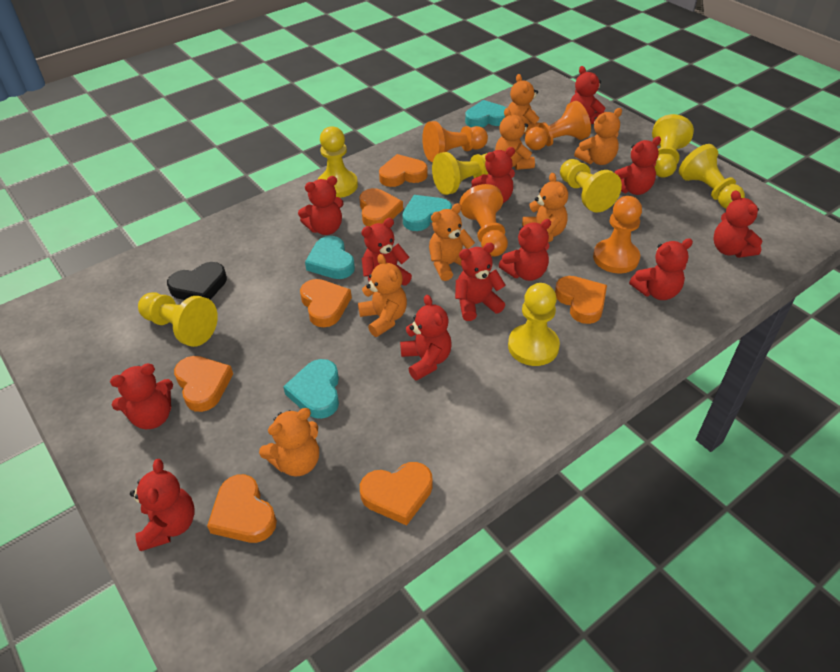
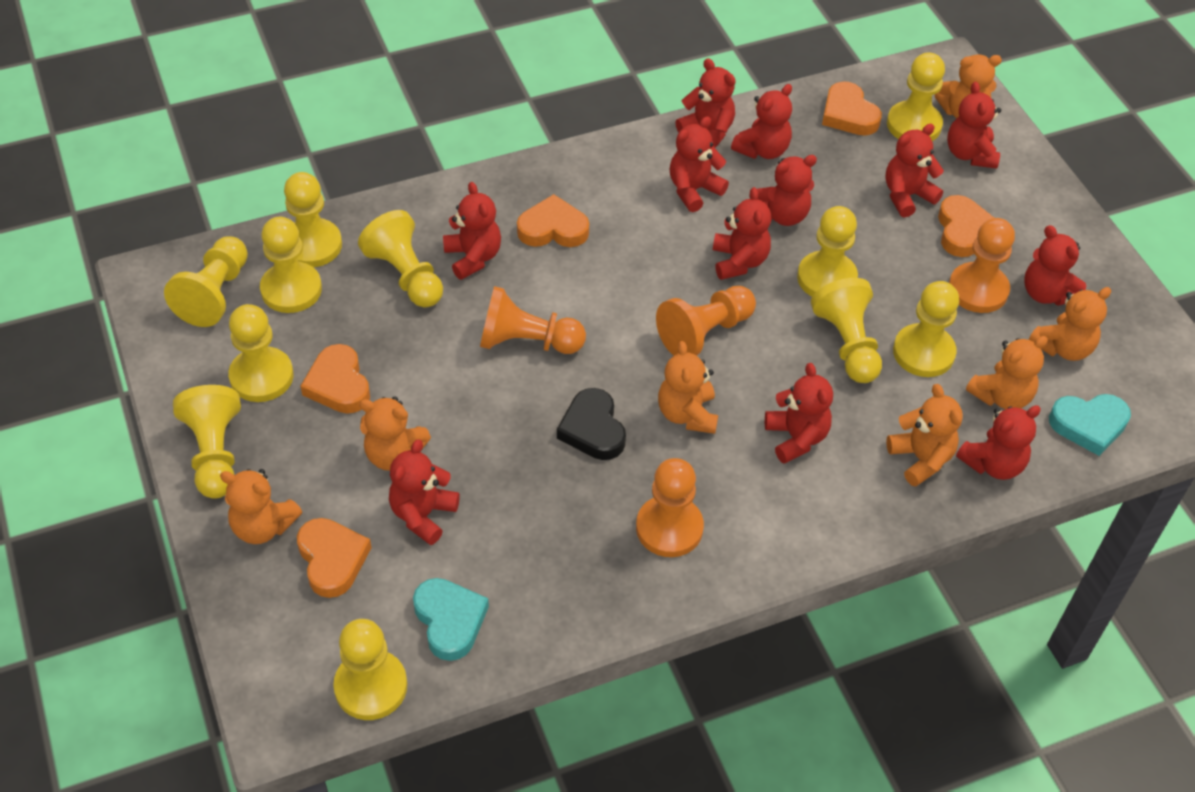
orange heart: [174,356,233,412] [207,474,277,543] [300,279,352,327] [359,188,403,226] [360,462,433,526] [379,154,428,187] [555,276,607,324] = 7 -> [297,518,372,598] [300,344,370,414] [517,194,589,247] [822,81,882,136] [938,195,994,257] = 5
turquoise heart: [283,359,339,419] [305,236,355,279] [403,195,452,231] [465,100,507,127] = 4 -> [413,578,489,661] [1049,394,1131,456] = 2
yellow pawn: [138,292,218,347] [318,126,358,198] [432,152,489,195] [508,283,560,366] [560,159,622,213] [652,114,694,178] [679,144,745,209] = 7 -> [164,236,248,327] [173,385,241,499] [228,304,293,402] [260,217,322,313] [284,172,342,267] [333,619,407,720] [358,210,443,308] [797,206,858,296] [811,278,882,383] [887,52,945,141] [893,281,959,377] = 11

